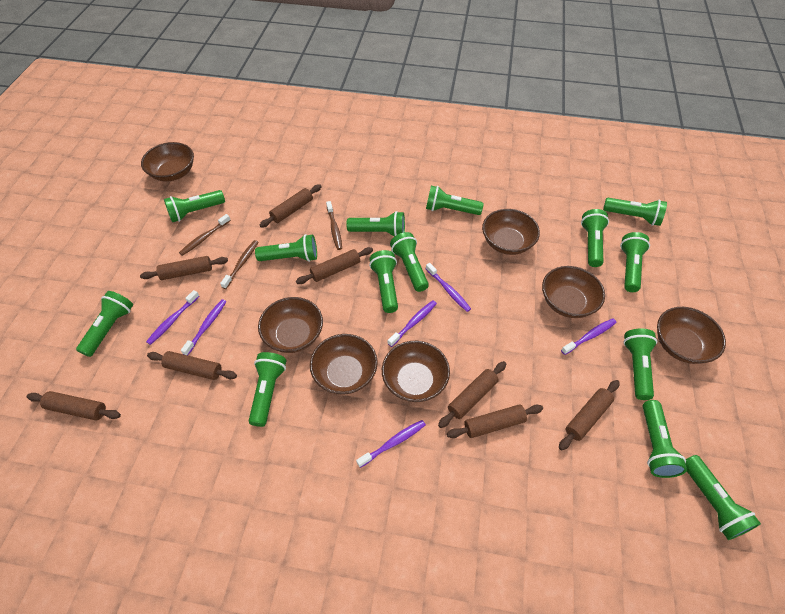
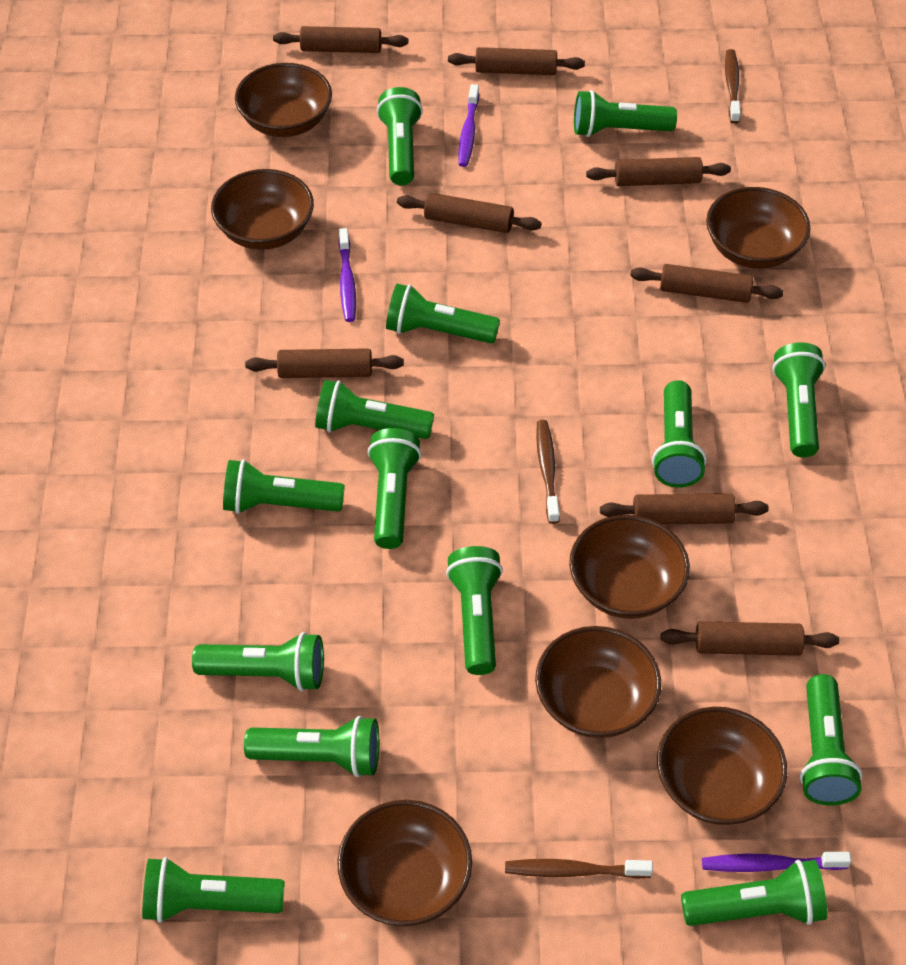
purple toothbrush: [146,290,199,345] [181,299,226,355] [356,420,426,468] [388,300,437,347] [426,263,471,312] [561,318,617,355] = 6 -> [339,228,356,322] [458,84,479,167] [702,852,851,872] = 3

